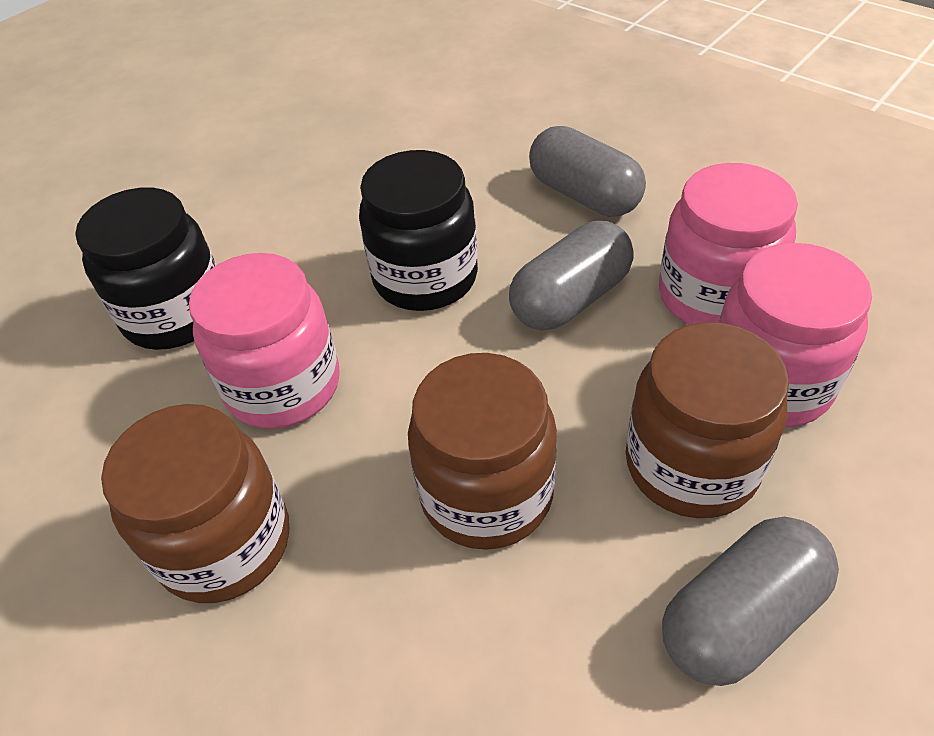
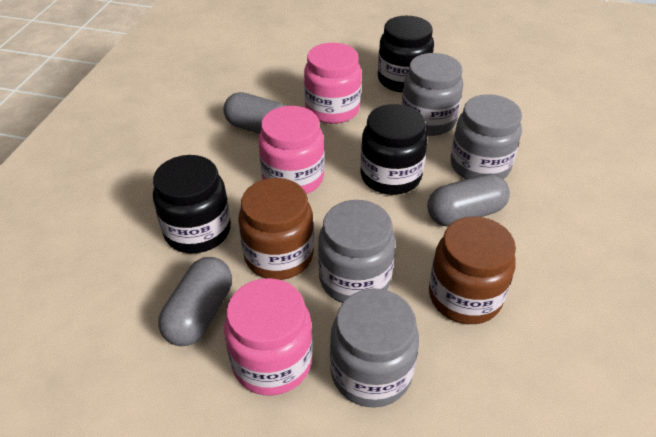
black jar: [75,187,216,350] [359,150,478,311] = 2 -> [153,155,231,253] [361,104,428,195] [378,16,434,93] = 3
brown jar: [101,404,289,603] [408,353,557,550] [626,322,789,518] = 3 -> [238,178,314,280] [429,216,516,324] = 2
grey jar: none = 0 -> [318,200,396,303] [330,289,419,407] [401,53,463,136] [451,94,522,179] = 4

